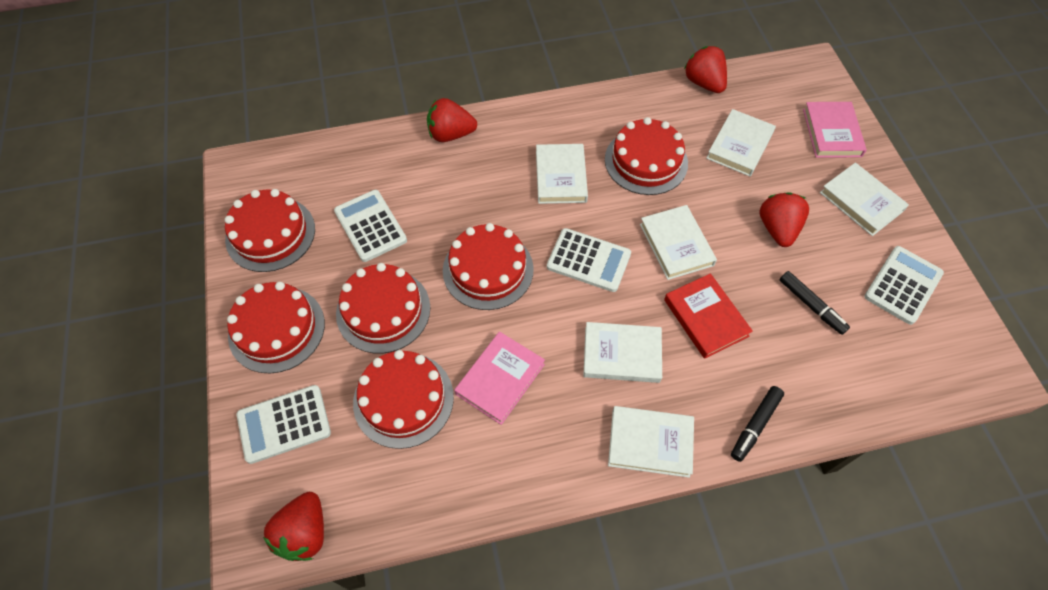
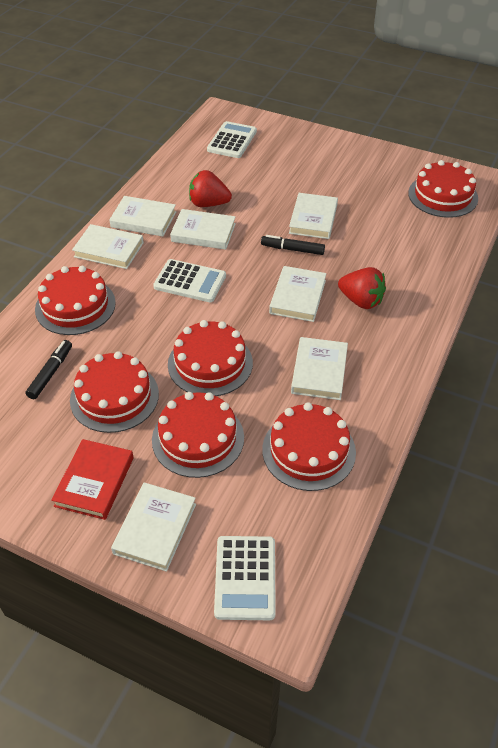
pink book: [454,332,545,425] [803,102,867,158] = 2 -> none = 0
red strawberry: [263,492,324,561] [427,98,477,142] [684,46,727,93] [759,192,809,247] = 4 -> [189,170,232,207] [338,267,386,309] = 2
white book: [536,144,588,204] [583,322,662,383] [608,406,694,478] [640,205,717,280] [706,109,776,177] [820,162,909,236] = 6 -> [72,224,144,269] [109,196,176,237] [111,482,196,572] [170,209,236,250] [269,266,326,322] [289,193,338,239] [291,337,348,400] = 7
white calculator: [237,385,331,464] [334,190,407,262] [547,228,631,292] [864,246,944,325] = 4 -> [153,259,226,302] [207,121,257,158] [214,536,276,620] = 3

